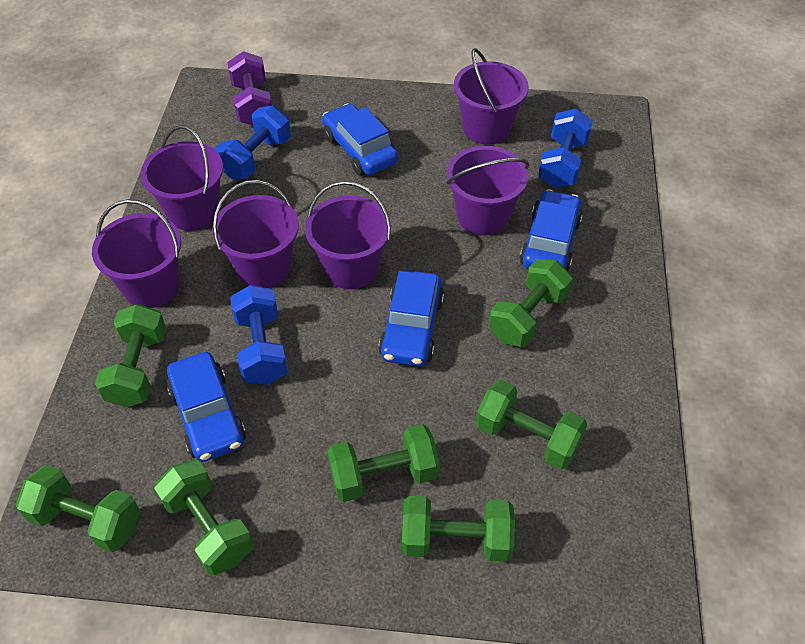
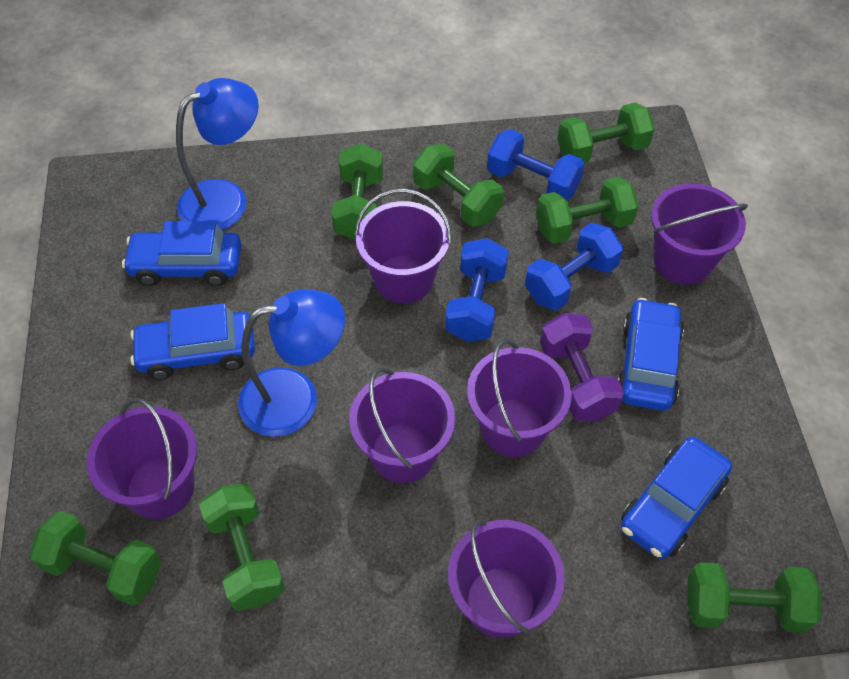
blue lamp: none = 0 -> [176,78,259,230] [238,289,345,437] = 2

